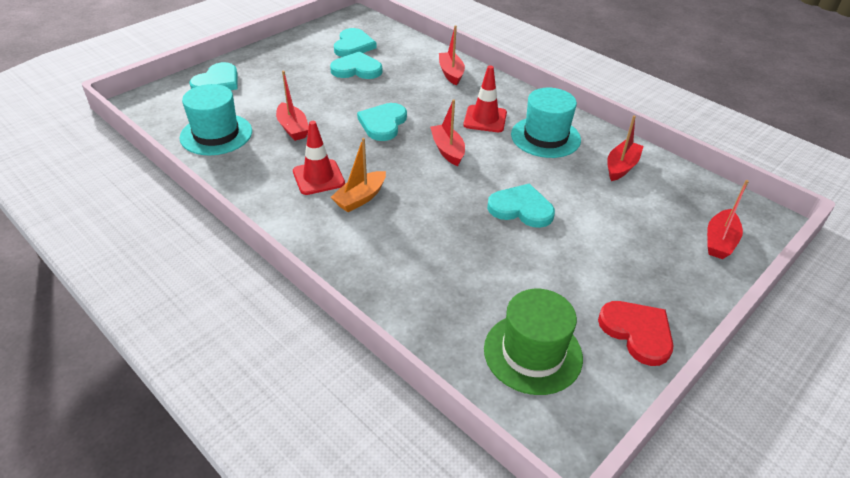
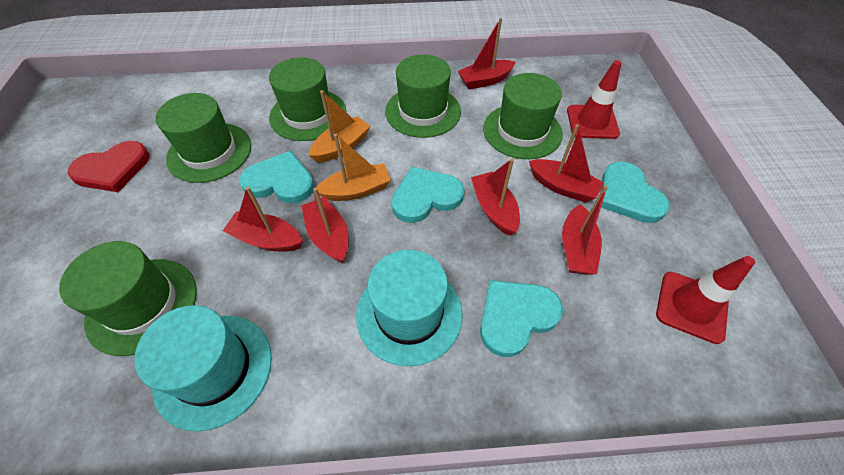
green hat: [484,289,583,395] = 1 -> [59,241,197,356] [155,93,251,183] [269,57,346,141] [385,54,461,138] [483,73,563,159] = 5
orange boat: [331,138,386,212] = 1 -> [308,90,371,163] [316,134,391,201] = 2
red boat: [276,71,309,141] [430,100,465,166] [439,25,465,86] [607,115,644,181] [707,180,749,259] = 5 -> [223,186,303,251] [301,188,349,263] [458,18,515,89] [471,159,520,236] [529,124,604,202] [562,185,608,275] = 6
turquoise heart: [189,62,238,90] [330,51,383,79] [334,28,377,57] [357,103,407,141] [487,184,555,228] = 5 -> [239,151,314,203] [391,167,464,223] [480,280,563,357] [600,162,670,223] = 4

